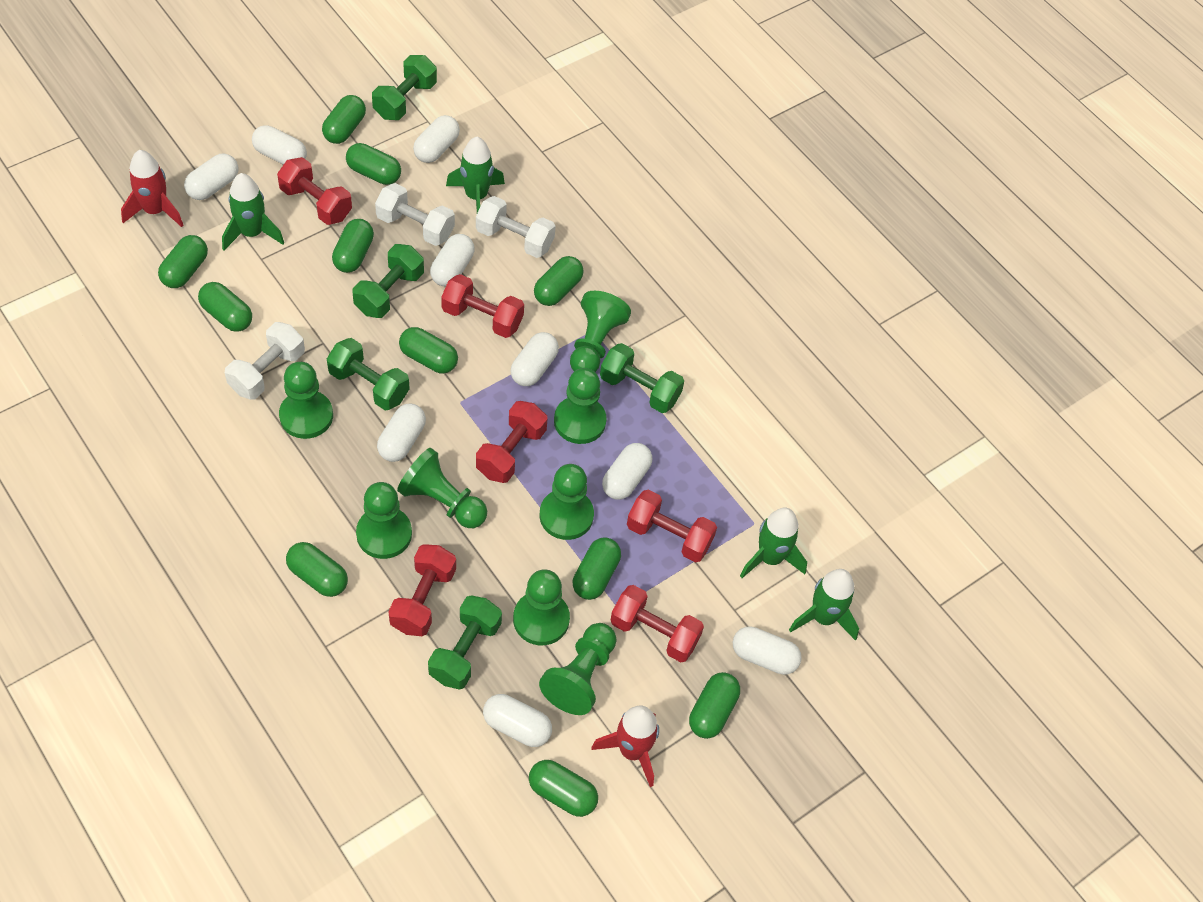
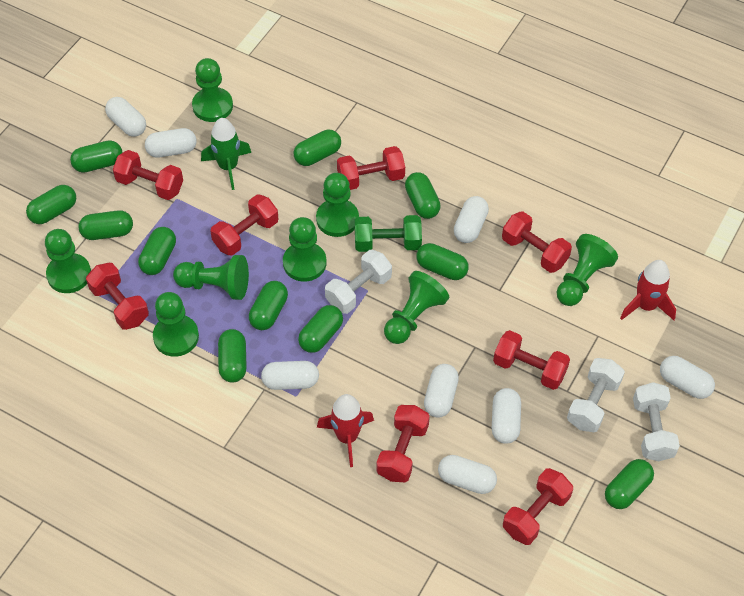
green dumbbell: [327,338,410,410] [353,244,424,318] [372,55,437,120] [428,595,502,690] [600,343,684,413] = 5 -> [355,215,422,252] = 1
green rocket: [222,173,284,250] [446,137,505,213] [740,507,807,578] [789,569,859,641] = 4 -> [201,118,251,190] = 1
red dumbbell: [277,157,352,225] [388,544,456,636] [441,274,524,338] [476,401,548,483] [611,585,704,662] [627,490,717,563] = 6 -> [86,263,149,330] [113,150,183,200] [210,194,278,256] [337,146,405,190] [376,405,430,482] [493,330,570,390] [502,211,572,273] [503,468,573,545] = 8
white capsule: [184,153,239,200] [252,125,307,165] [377,403,426,462] [413,115,460,163] [430,234,475,286] [483,694,552,747] [510,332,559,386] [602,443,652,500] [733,626,802,675] = 9 -> [105,97,146,137] [145,128,196,158] [261,361,319,390] [424,364,459,418] [438,455,497,494] [454,196,489,243] [492,388,521,444] [660,356,715,399] = 8

